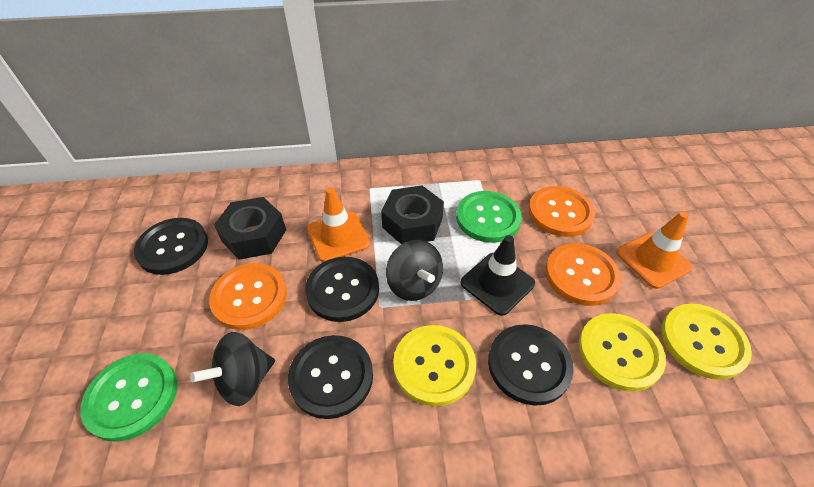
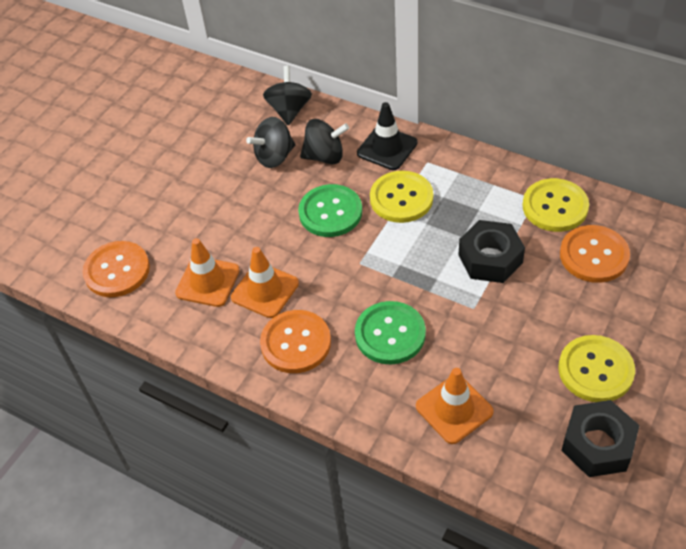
black button: [134,218,208,275] [288,335,373,419] [305,257,379,322] [488,324,574,406] = 4 -> none = 0
black spinning top: [190,332,275,406] [386,240,443,301] = 2 -> [246,117,295,168] [263,66,312,126] [300,119,349,164] = 3
orange traffic cone: [307,187,370,262] [616,211,693,289] = 2 -> [175,238,240,307] [231,247,299,318] [416,368,494,444] = 3

